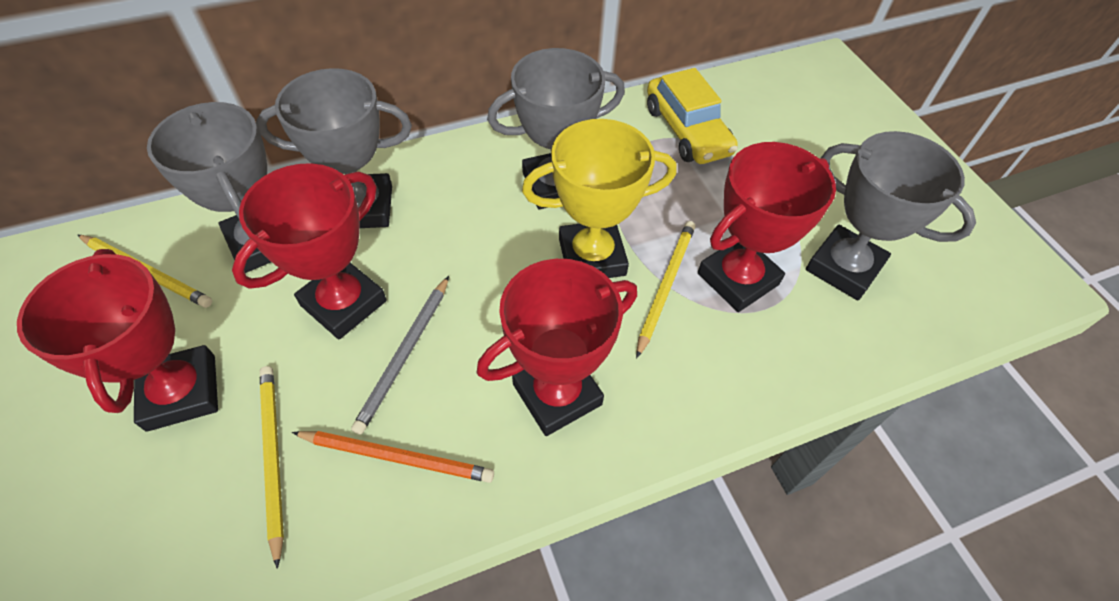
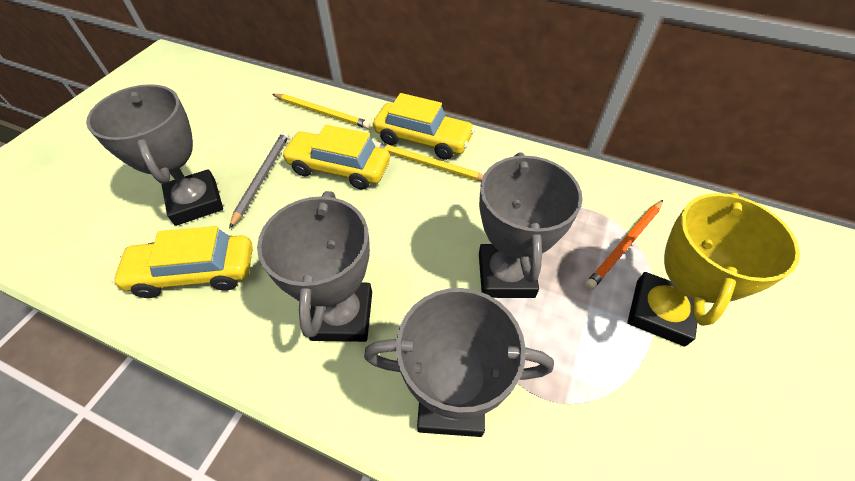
red trophy: [17,249,218,432] [232,163,387,339] [476,259,637,436] [698,142,836,312] = 4 -> none = 0
yellow car: [647,68,738,164] = 1 -> [112,226,253,298] [281,125,390,190] [373,93,475,160] = 3
yellow pencil: [78,235,212,308] [260,366,284,569] [636,221,695,358] = 3 -> [272,94,371,129] [375,142,483,181] = 2

